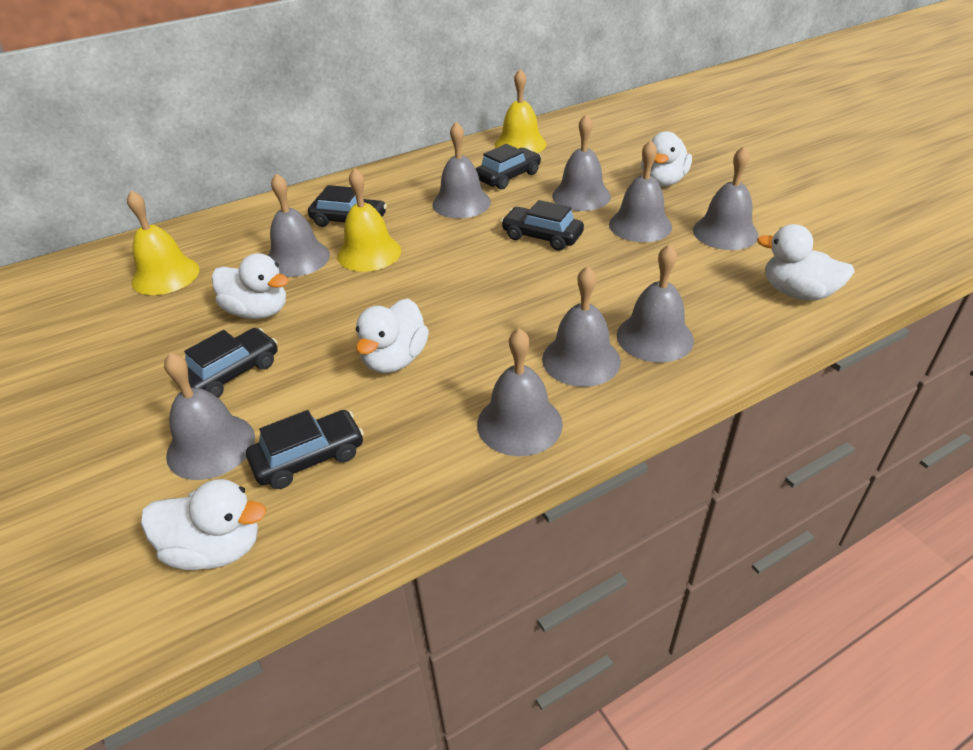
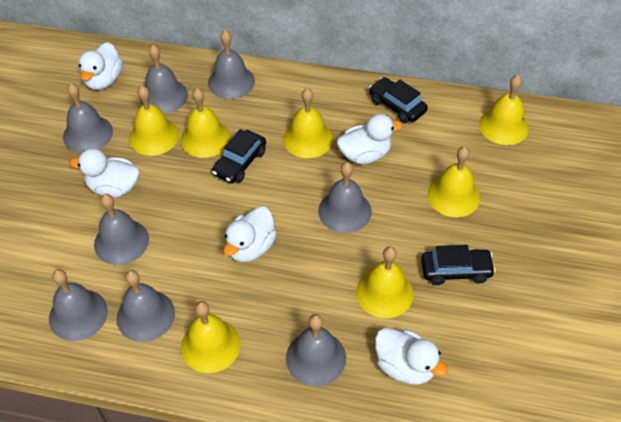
black car: [184,328,278,398] [246,410,364,489] [308,185,387,227] [476,144,541,190] [501,200,584,251] = 5 -> [212,129,266,183] [369,77,428,123] [421,245,496,285] = 3
grey bell: [164,352,255,480] [268,173,330,277] [432,122,491,218] [477,328,563,456] [542,266,621,387] [552,114,611,211] [609,140,672,242] [617,244,694,363] [693,146,759,250] = 9 -> [49,269,108,341] [63,83,113,153] [94,194,149,265] [117,270,175,342] [140,45,188,114] [208,30,255,99] [286,314,346,386] [318,162,372,233] = 8
yellow bell: [127,190,199,295] [337,168,401,272] [495,69,547,153] = 3 -> [129,86,179,156] [181,88,231,158] [181,301,241,373] [283,88,333,158] [356,246,414,318] [427,146,480,217] [479,75,529,145] = 7

